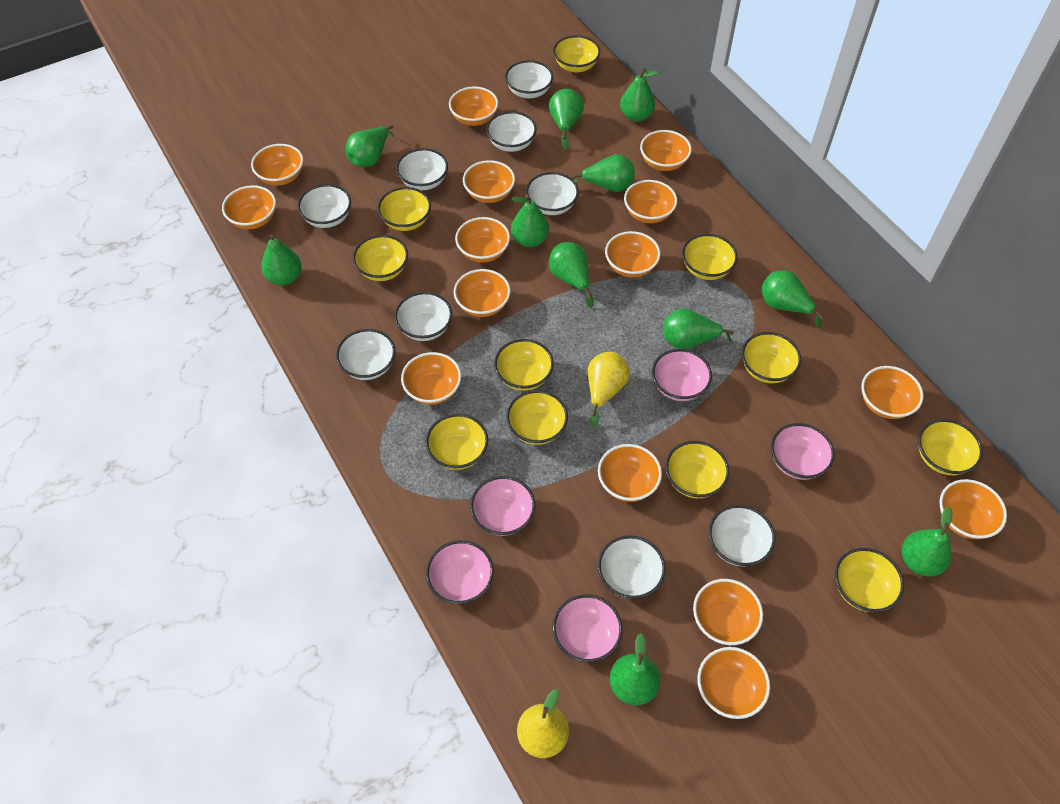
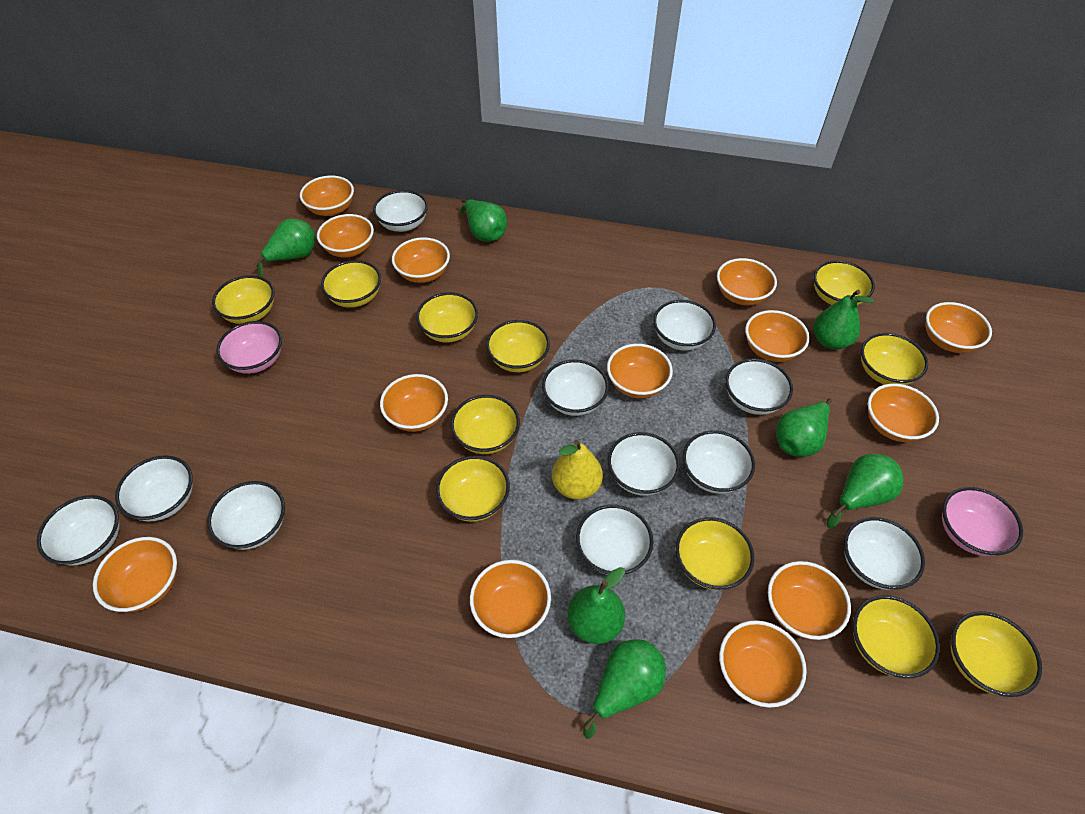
green pear: [261,234,302,285] [346,125,395,167] [511,194,549,247] [549,89,584,150] [549,242,594,308] [571,154,634,192] [610,633,661,705] [620,68,659,122] [664,308,734,349] [761,270,824,328] [902,506,953,577] = 11 -> [254,219,316,277] [460,199,507,242] [567,567,625,644] [583,639,666,739] [776,398,832,457] [814,290,874,349] [826,454,903,528] = 7
orange bowl: [222,185,276,229] [251,144,303,185] [401,352,461,405] [449,87,498,126] [454,269,510,317] [455,217,510,263] [463,160,515,203] [598,444,662,502] [605,231,661,278] [624,180,677,223] [640,130,692,171] [693,579,763,645] [697,647,770,719] [861,366,923,419] [939,479,1007,539] = 15 -> [93,537,177,612] [300,176,354,216] [317,214,374,257] [380,374,448,432] [392,237,450,283] [470,560,551,638] [607,344,673,398] [717,258,777,305] [719,620,807,708] [745,310,810,362] [768,561,851,640] [868,384,939,442] [926,302,992,353] = 13
pink bowl: [426,540,494,604] [470,476,536,536] [552,595,623,662] [652,349,712,401] [771,423,835,480] = 5 -> [216,321,282,374] [942,487,1023,556] = 2
white bowl: [298,184,351,228] [336,329,396,380] [394,292,452,341] [396,148,448,190] [486,111,537,152] [505,60,553,99] [526,172,579,215] [598,535,666,599] [709,505,776,566] = 9 -> [37,495,120,566] [115,455,193,522] [207,481,285,550] [373,190,428,232] [542,360,609,416] [576,505,654,575] [608,432,680,496] [653,300,716,351] [682,430,755,494] [725,359,793,415] [844,517,925,590] = 11
yellow pear: [517,689,569,758] [588,352,630,427] = 2 -> [552,440,603,500] = 1

